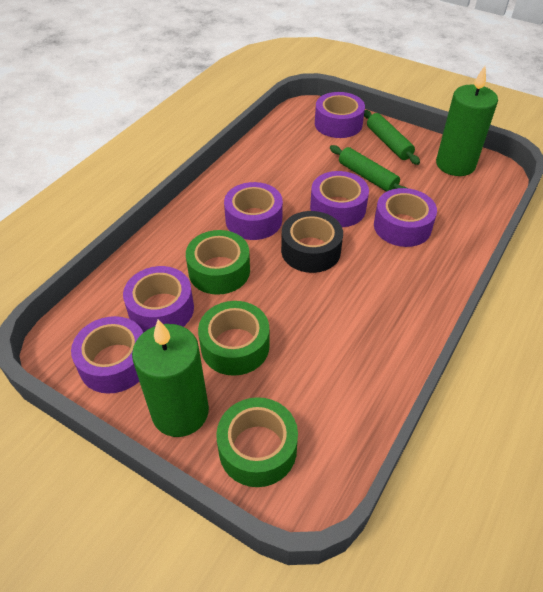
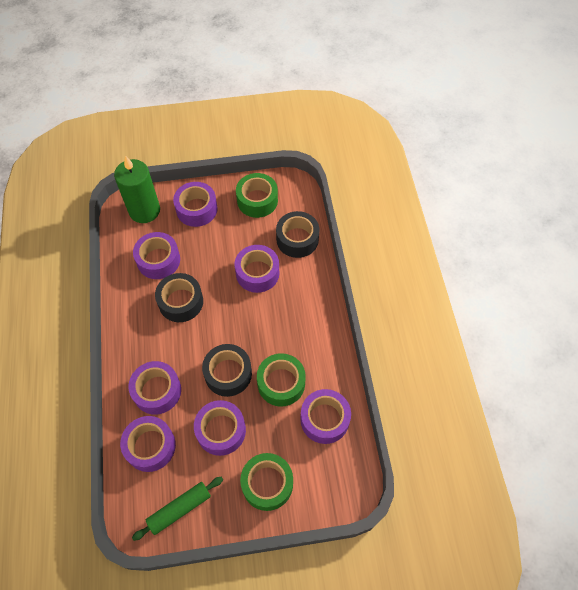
black tape: [281,211,343,273] = 1 -> [155,273,203,322] [202,344,252,397] [276,211,319,258] = 3
green candle: [132,320,209,437] [436,66,498,176] = 2 -> [114,156,160,223] = 1
green rolling pin: [330,145,407,192] [364,110,420,165] = 2 -> [132,477,223,541] = 1
purple tape: [71,316,143,394] [123,266,194,333] [224,182,283,240] [310,171,369,227] [315,92,365,138] [374,188,437,247] = 6 -> [120,416,176,472] [128,361,181,415] [133,232,180,279] [173,182,218,227] [194,400,246,456] [235,245,279,293] [300,389,351,444] = 7

